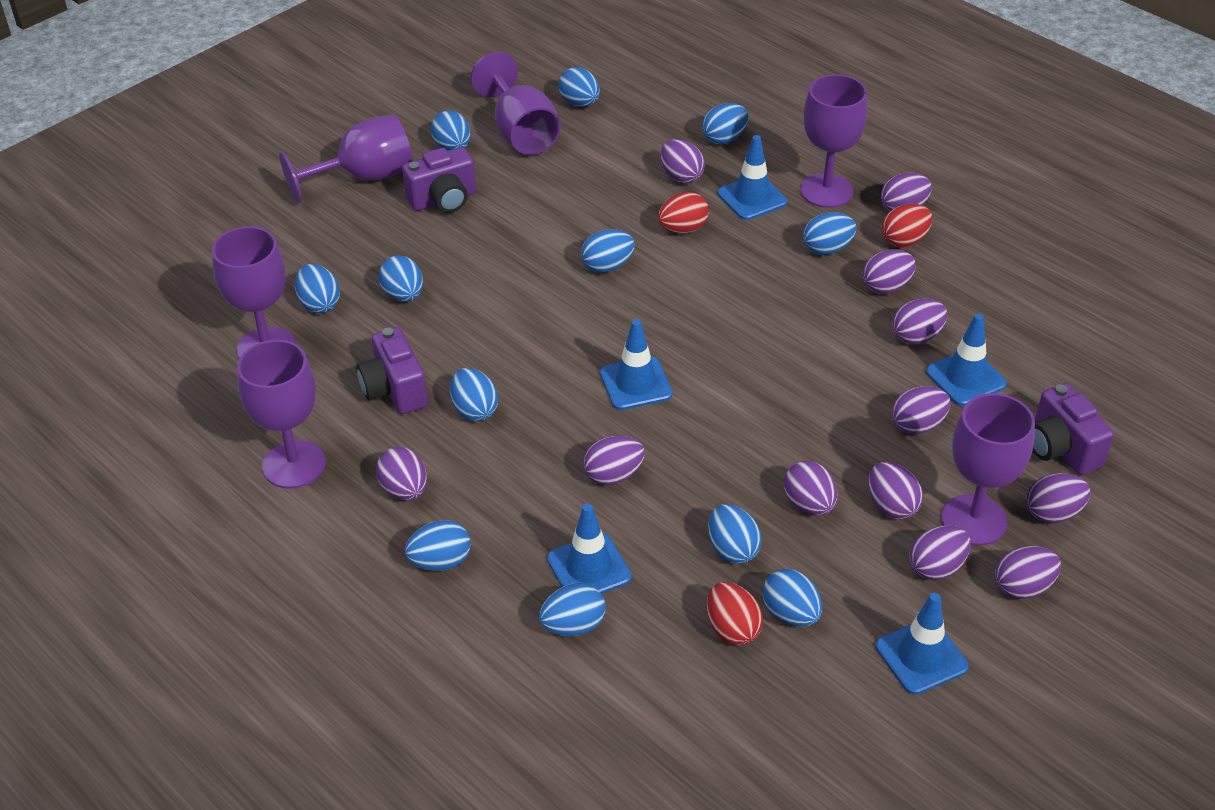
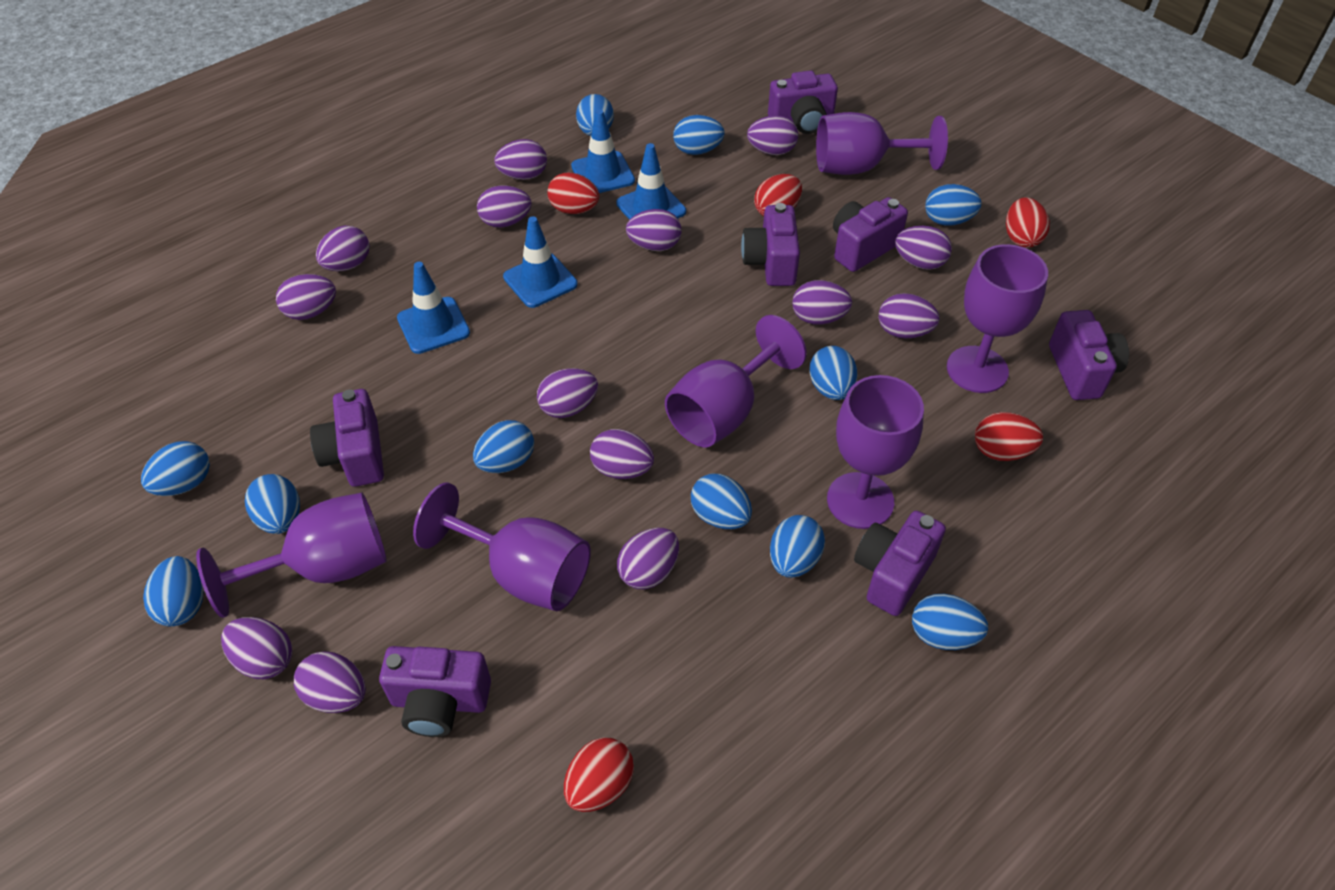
blue egg: [295,264,340,313] [378,255,423,302] [405,520,471,571] [431,110,471,151] [450,368,498,421] [539,583,605,636] [558,67,600,107] [581,229,635,273] [702,103,748,144] [708,504,762,564] [762,569,822,627] [803,212,856,255] = 12 -> [141,441,210,496] [143,556,203,627] [245,474,300,534] [473,420,534,473] [576,94,614,136] [673,115,725,155] [691,474,752,529] [770,515,825,578] [809,346,857,400] [912,594,988,650] [925,184,981,226] = 11
blue traffic cone: [547,504,632,594] [600,319,673,410] [718,135,787,220] [876,593,969,695] [926,313,1007,406] = 5 -> [397,262,470,354] [503,216,578,308] [571,109,635,193] [616,143,686,220] = 4
purple camera: [357,327,428,414] [402,147,476,213] [1033,383,1114,475] = 3 -> [310,389,384,487] [379,646,491,737] [741,203,800,286] [768,70,838,134] [833,197,908,272] [854,511,946,616] [1049,310,1129,400] = 7
purple egg: [376,447,427,500] [584,436,645,485] [661,139,705,183] [784,461,837,515] [863,249,916,294] [868,462,923,519] [881,173,932,212] [892,299,947,345] [892,386,950,435] [909,525,971,580] [995,546,1061,599] [1026,473,1090,523] = 12 -> [221,617,292,679] [276,274,336,320] [294,651,366,713] [316,225,370,271] [477,186,531,227] [494,139,547,180] [537,368,598,418] [590,429,654,479] [617,528,679,589] [626,209,682,251] [747,115,798,155] [792,280,852,325] [879,293,939,338] [895,226,952,270] = 14
red egg: [658,192,709,234] [707,582,763,645] [881,204,933,247] = 3 -> [547,172,599,214] [564,737,634,812] [754,174,802,216] [975,412,1043,461] [1006,197,1050,248] = 5

